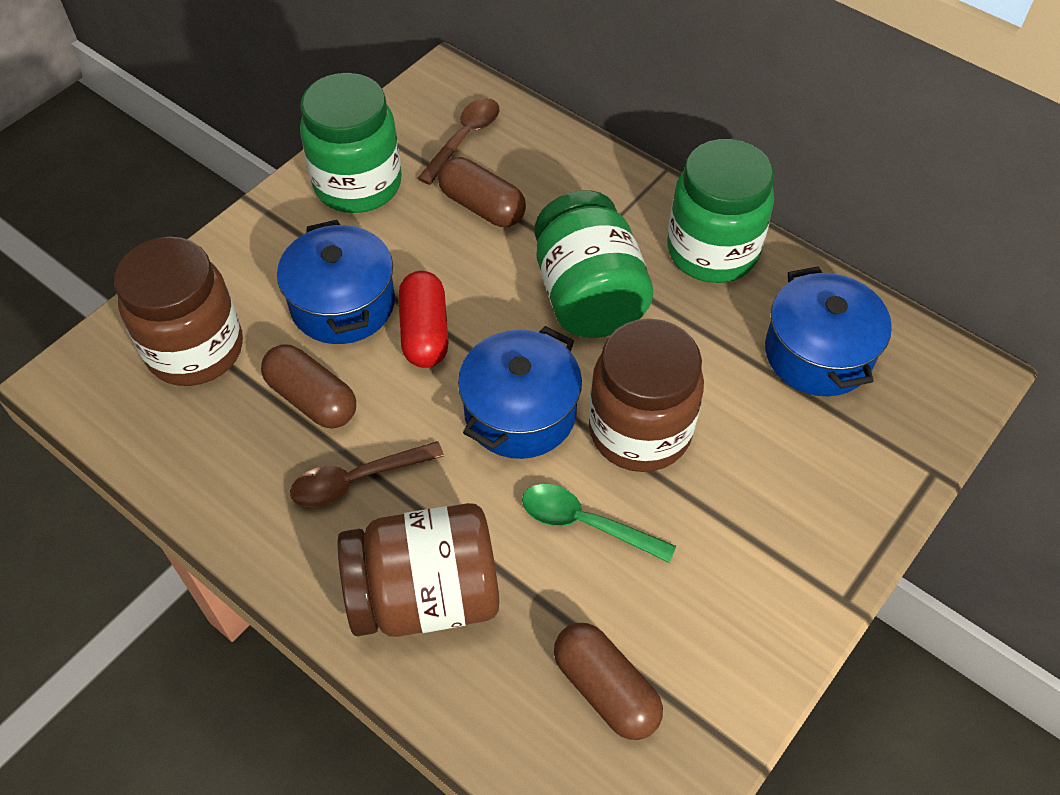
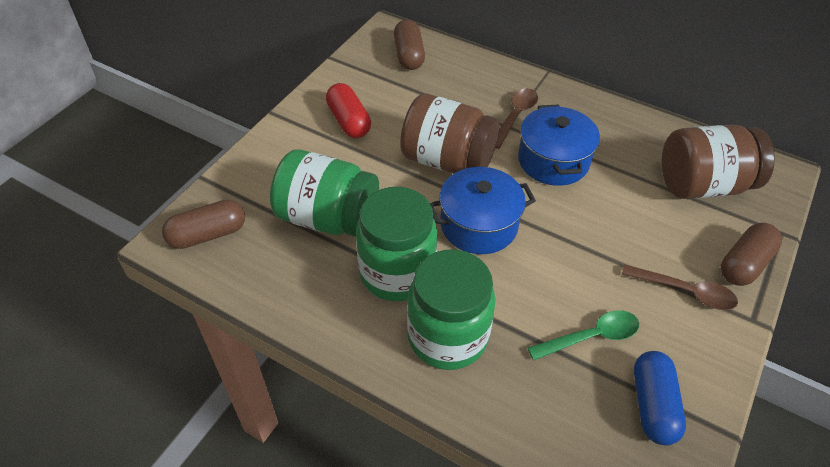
blue capsule: none = 0 -> [634,351,686,445] = 1
blue pot: [277,220,395,344] [458,326,582,459] [765,266,892,396] = 3 -> [430,167,536,254] [518,104,600,186] = 2
brown jar: [114,237,243,386] [338,503,499,637] [589,319,704,472] = 3 -> [400,94,500,174] [662,125,775,199] = 2

